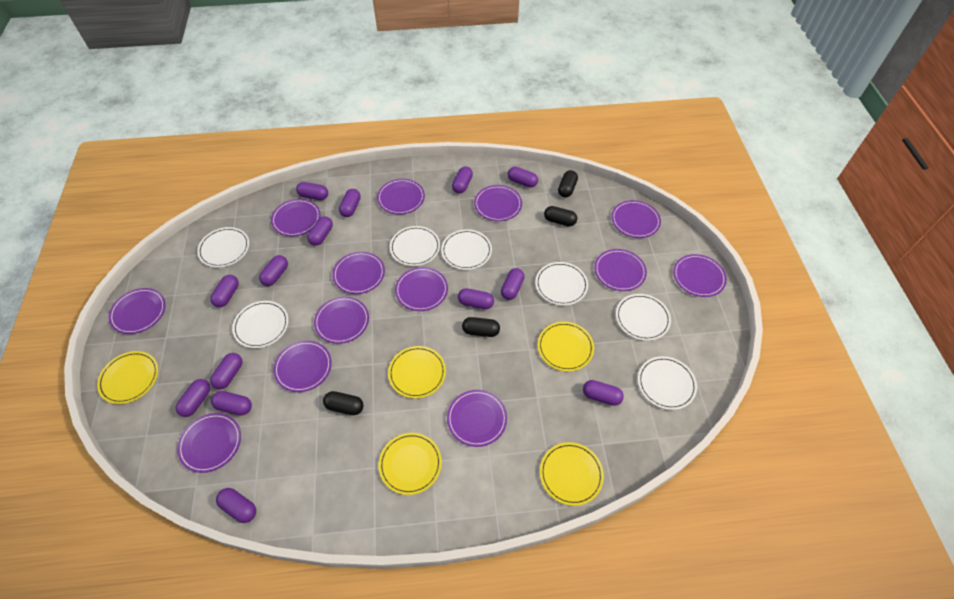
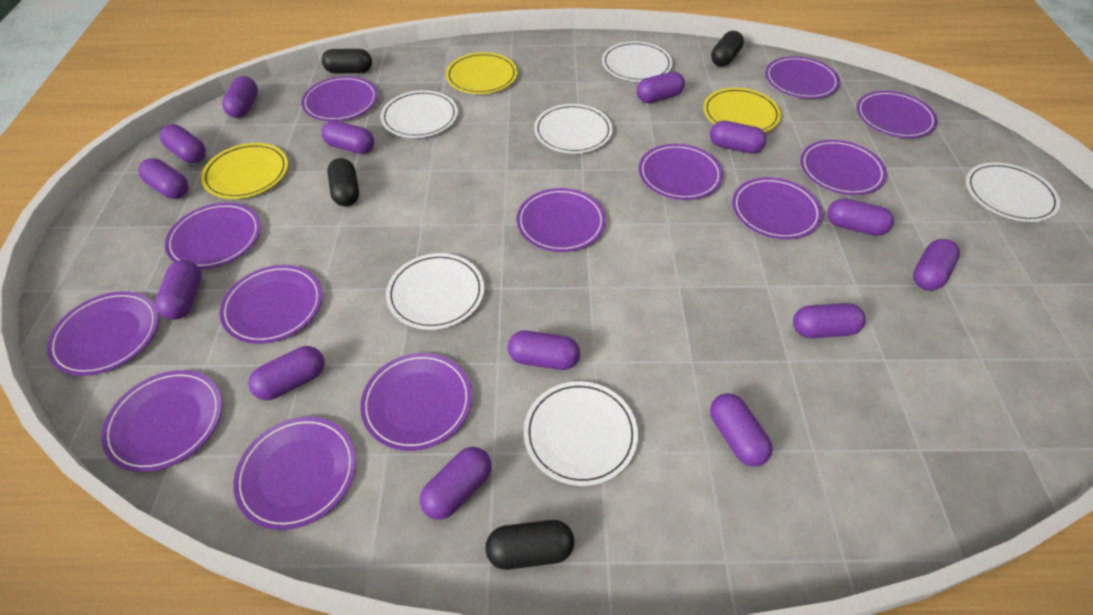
white plate: [197,227,249,267] [232,301,289,348] [390,226,440,266] [441,229,492,270] [535,262,588,306] [616,294,671,341] [638,356,697,410] = 7 -> [381,90,458,138] [386,253,484,330] [524,381,638,486] [534,104,613,153] [602,41,673,82] [966,162,1060,222] = 6
yellow plate: [97,351,158,404] [379,433,442,495] [388,346,446,398] [538,322,594,371] [540,442,604,506] = 5 -> [201,143,288,199] [446,52,518,94] [703,88,781,133] = 3

